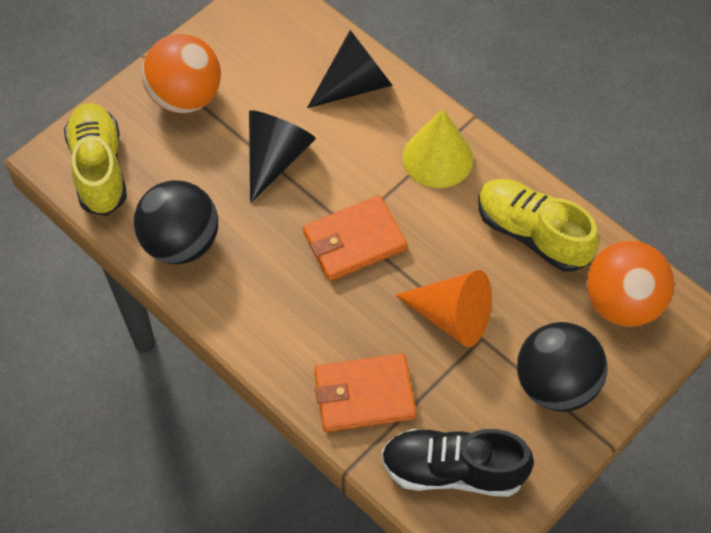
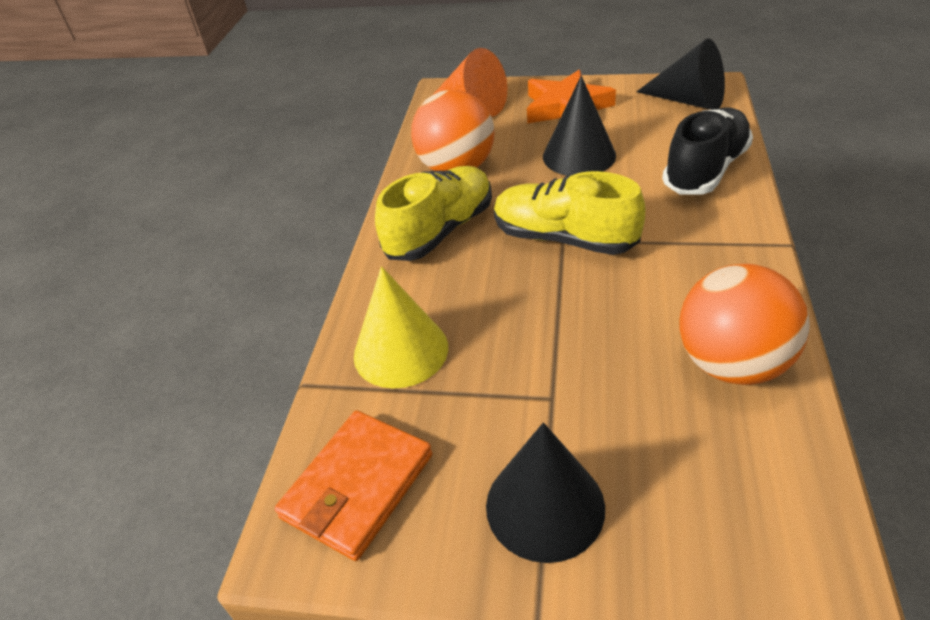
black ball: [134,180,218,264] [517,322,607,412] = 2 -> none = 0
black cone: [249,110,316,203] [307,30,393,108] = 2 -> [486,423,605,563] [543,76,616,176] [637,38,725,110] = 3
orange star: none = 0 -> [527,70,616,123] = 1
orange wallet: [303,195,407,281] [314,353,416,432] = 2 -> [275,410,433,561] = 1

